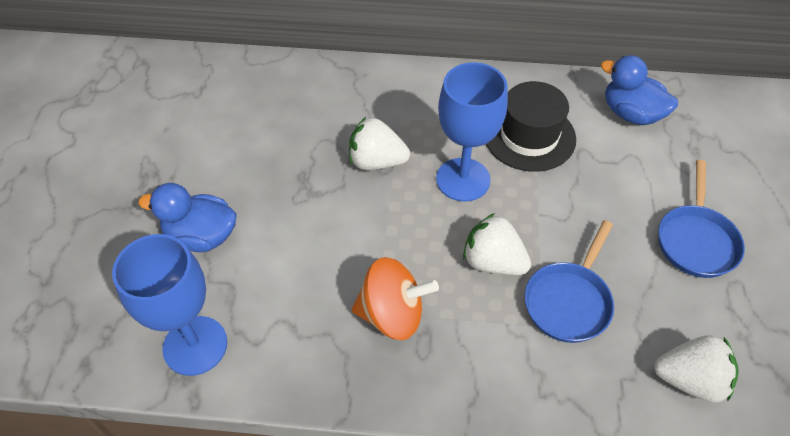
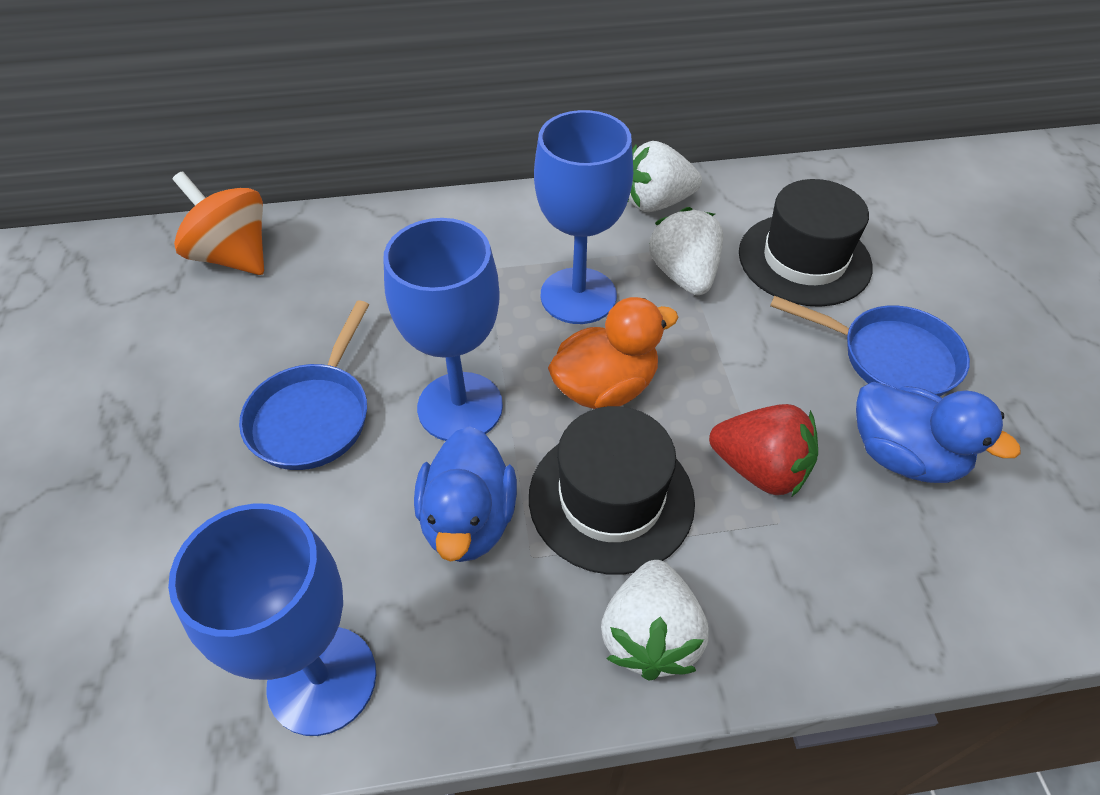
black hat: [486,81,576,172] = 1 -> [529,406,695,574] [739,179,873,307] = 2
blue goblet: [112,234,227,376] [436,62,508,202] = 2 -> [168,503,376,736] [384,218,503,441] [534,110,633,324] = 3
orange duck: none = 0 -> [548,297,678,409] = 1
red strawberry: none = 0 -> [709,404,818,496] = 1

